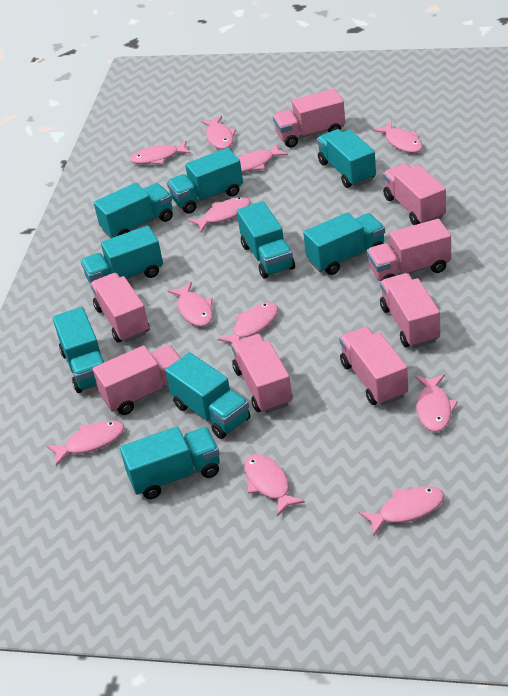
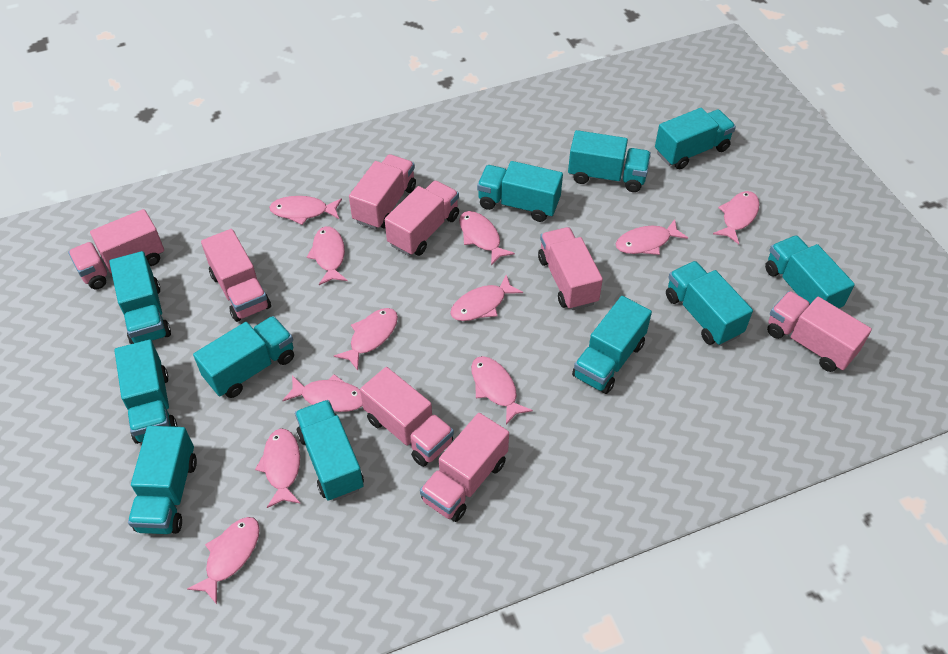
turquoise truck: [53,307,104,393] [81,226,163,283] [94,183,173,239] [120,426,220,499] [165,352,250,439] [167,148,243,214] [237,201,295,278] [303,212,385,275] [317,129,376,188] = 9 -> [109,251,171,344] [114,340,178,444] [128,426,197,534] [193,316,294,398] [295,400,364,501] [477,161,563,222] [568,130,651,192] [572,296,652,394] [655,108,736,169] [666,261,753,346] [765,235,855,308] = 11

